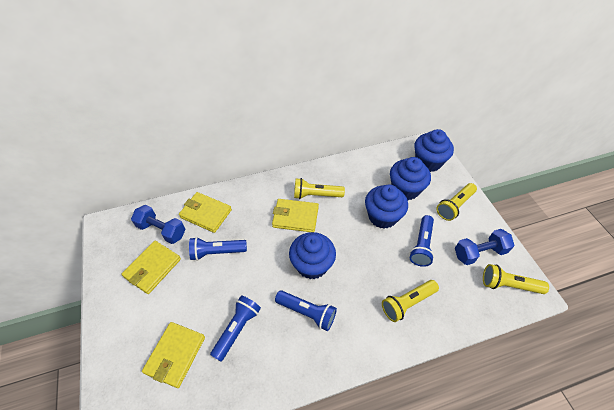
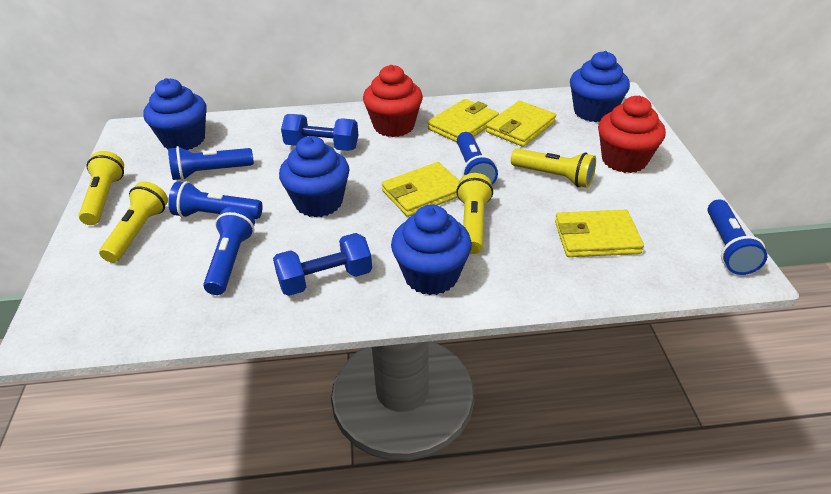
blue flashlight: [189,237,247,261] [210,295,261,362] [275,290,337,331] [410,215,434,267] = 4 -> [168,146,254,181] [168,181,263,219] [203,207,255,295] [457,132,498,185] [707,200,767,275] = 5
red cupcake: none = 0 -> [363,65,423,137] [598,96,666,173] = 2

